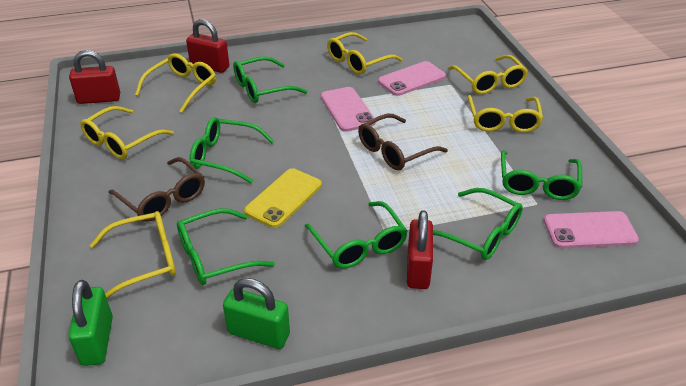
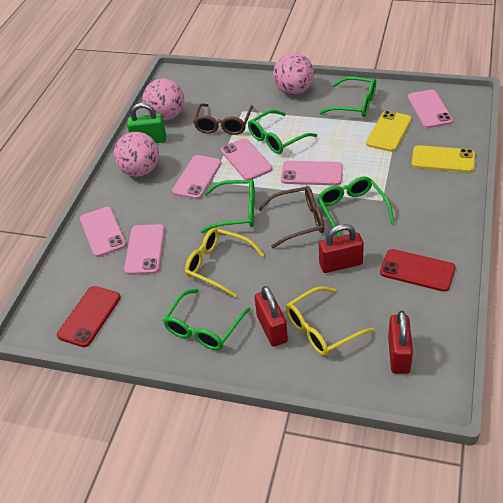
green glasses: [177,208,275,285] [190,117,275,183] [233,56,308,103] [305,201,407,269] [433,188,523,260] [501,150,582,200] = 6 -> [163,289,251,350] [200,179,255,233] [248,110,317,154] [317,177,394,237] [319,77,376,117] = 5
green padlock: [68,280,113,366] [223,278,290,349] = 2 -> [127,103,166,143] = 1
pink ball: none = 0 -> [114,132,159,177] [143,78,184,121] [273,53,314,95] = 3
pink phone: [321,87,376,132] [378,61,446,96] [544,211,639,249] = 3 -> [80,207,126,257] [124,224,165,275] [172,155,221,199] [221,138,272,180] [281,161,343,186] [408,90,453,128] = 6
red phone: none = 0 -> [57,286,121,347] [380,249,456,292] = 2
yellow glasses: [80,106,174,159] [90,211,176,298] [135,53,216,113] [327,32,402,75] [448,55,528,94] [468,95,543,133] = 6 -> [185,228,264,297] [286,286,375,356] = 2
yellow phone: [244,168,322,228] = 1 -> [366,111,412,152] [412,145,475,172] = 2

